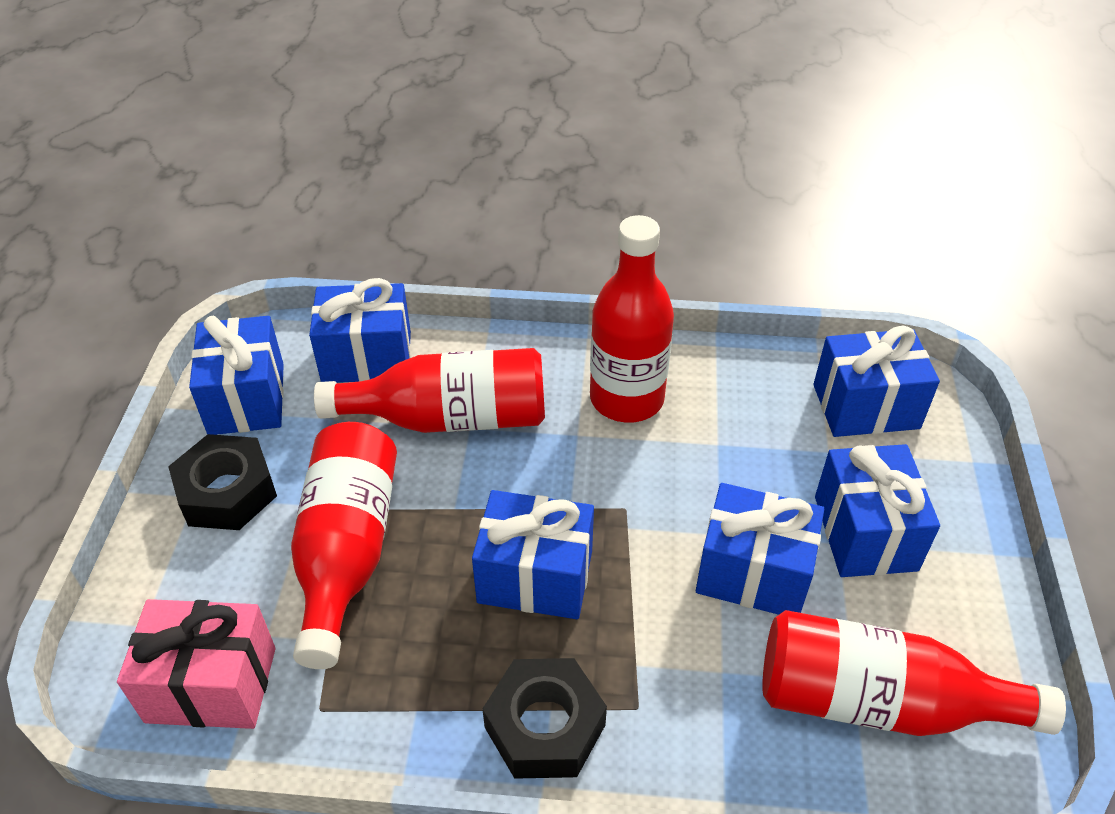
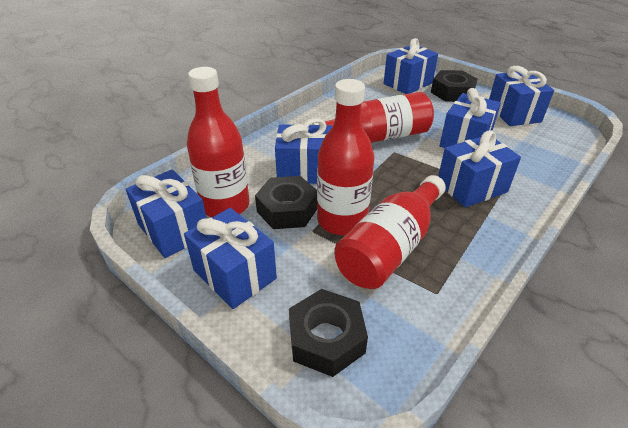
black nut: [168,434,277,530] [482,658,607,779] = 2 -> [255,176,317,229] [289,289,368,377] [431,70,478,102] = 3
blue gift: [189,316,284,435] [309,278,411,383] [472,490,594,619] [696,483,824,615] [813,326,940,437] [815,444,940,577] = 6 -> [126,169,206,258] [184,208,277,309] [275,118,332,184] [384,38,438,94] [438,130,521,208] [440,88,501,148] [489,66,554,126] = 7
pink gift: [117,599,276,729] = 1 -> none = 0

